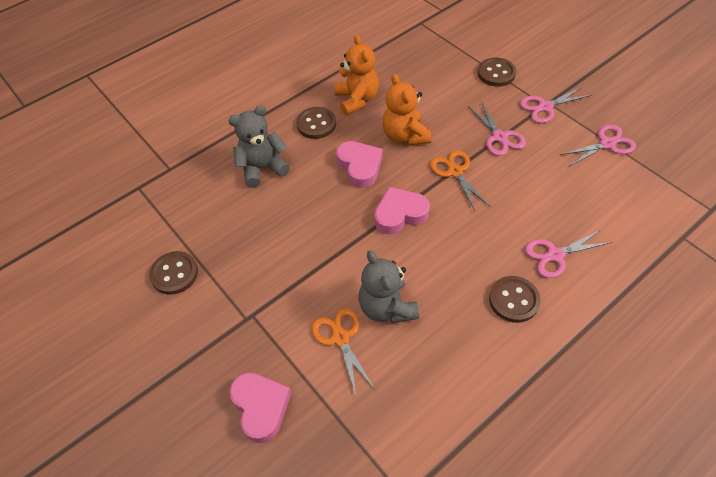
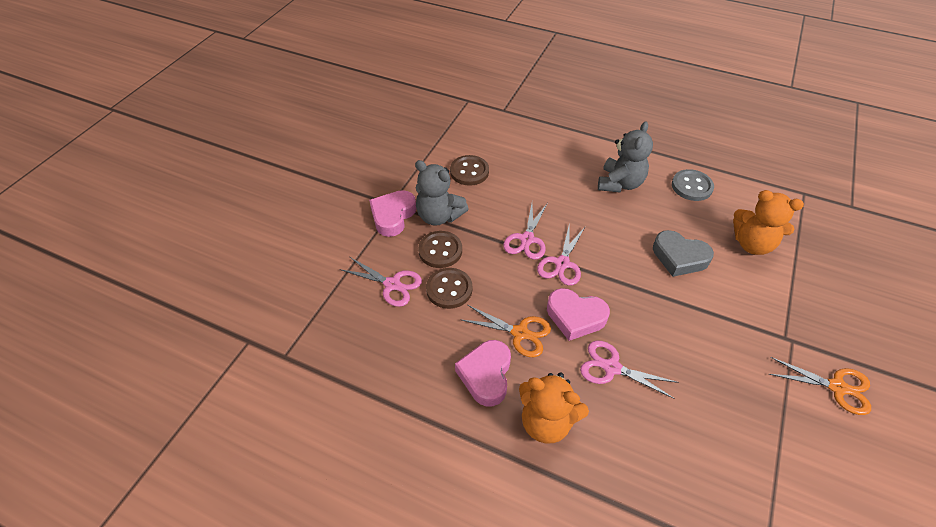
brown button: [149,251,198,295] [296,107,336,139] [478,57,516,87] [489,276,541,323] = 4 -> [418,231,462,268] [426,268,472,309] [450,155,489,186] = 3
grey button: none = 0 -> [672,169,714,201] = 1
grey heart: none = 0 -> [653,230,714,277] = 1

